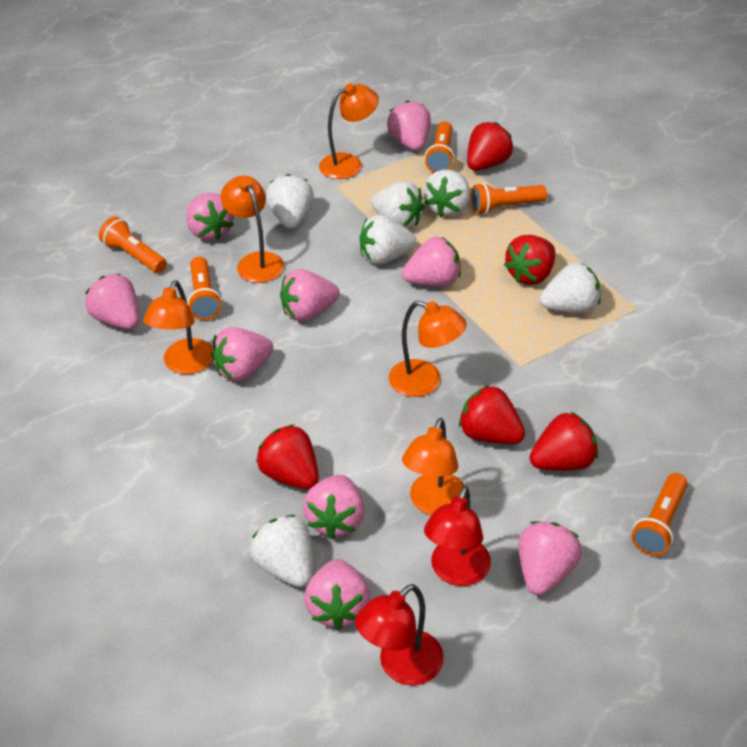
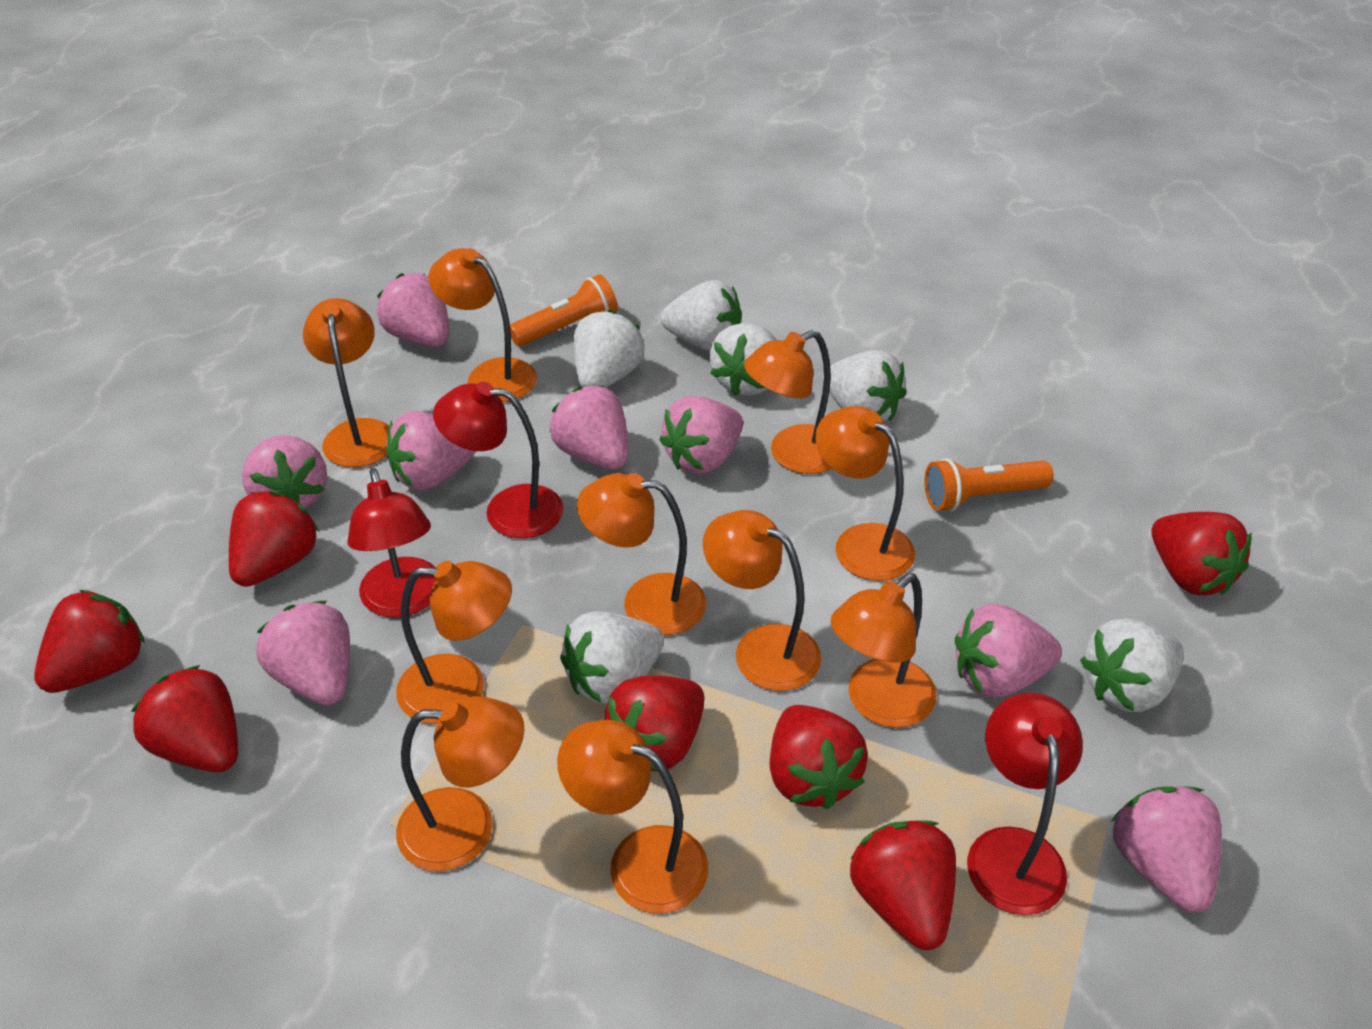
orange flashlight: [99,217,167,273] [187,256,222,320] [425,121,455,173] [471,183,547,214] [631,473,688,556] = 5 -> [510,275,618,346] [924,458,1054,511] = 2
orange lamp: [143,280,213,374] [221,176,284,283] [319,83,379,179] [389,301,467,397] [402,418,465,515] = 5 -> [303,298,389,467] [396,561,512,724] [396,696,524,871] [429,248,537,402] [557,720,708,913] [577,473,706,635] [703,510,821,691] [744,330,832,474] [816,406,915,581] [830,574,937,728] = 10
pink strawberry: [86,274,139,329] [186,193,234,241] [211,327,274,382] [280,269,340,322] [303,475,365,539] [304,559,370,630] [387,100,431,151] [402,237,461,286] [518,521,582,596] = 9 -> [242,435,327,509] [256,601,350,705] [377,273,449,347] [386,411,476,491] [550,386,628,469] [659,396,743,474] [955,604,1062,697] [1111,786,1222,912] = 8
red lamp: [355,584,444,686] [424,486,491,586] = 2 -> [347,468,436,618] [433,382,563,538] [967,692,1083,915] = 3
red strawberry: [256,424,319,489] [459,385,525,444] [467,122,513,171] [504,235,555,285] [530,412,598,471] = 5 -> [34,590,145,693] [131,665,238,772] [229,491,319,587] [605,676,705,772] [769,705,868,809] [850,820,956,950] [1151,512,1252,595] = 7

